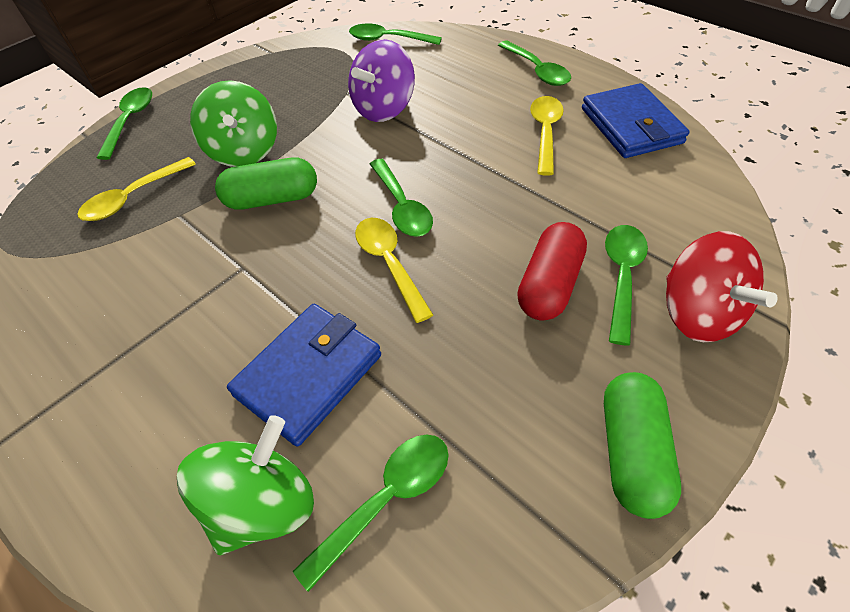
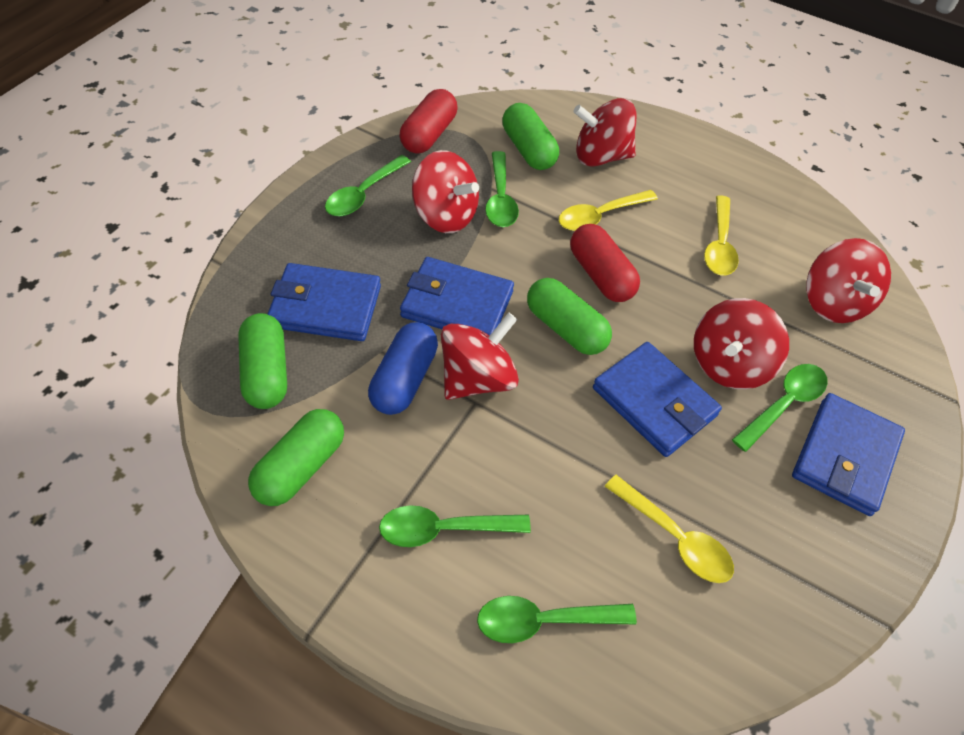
blue capsule: none = 0 -> [368,322,438,415] = 1
blue wallet: [227,304,381,447] [582,83,690,158] = 2 -> [268,263,381,341] [400,257,514,336] [593,342,722,457] [792,393,905,516] = 4
green capsule: [215,157,317,210] [604,372,681,519] = 2 -> [238,313,287,409] [248,409,344,506] [502,103,559,170] [527,278,612,355] = 4
green spinning top: [177,415,314,555] [190,80,277,167] = 2 -> none = 0
green spoon: [96,87,152,160] [293,434,449,592] [349,23,442,45] [370,159,433,237] [498,41,571,86] [605,225,648,346] = 6 -> [325,155,411,216] [379,505,531,547] [477,596,637,643] [485,151,519,227] [732,364,828,452] = 5
purple spinning top: [348,39,415,122] = 1 -> none = 0
red capsule: [517,222,587,320] = 1 -> [400,89,457,154] [570,224,640,302] = 2
red spinning top: [666,231,778,342] = 1 -> [412,150,479,233] [441,312,519,400] [573,98,636,167] [694,298,789,389] [806,238,891,323] = 5

